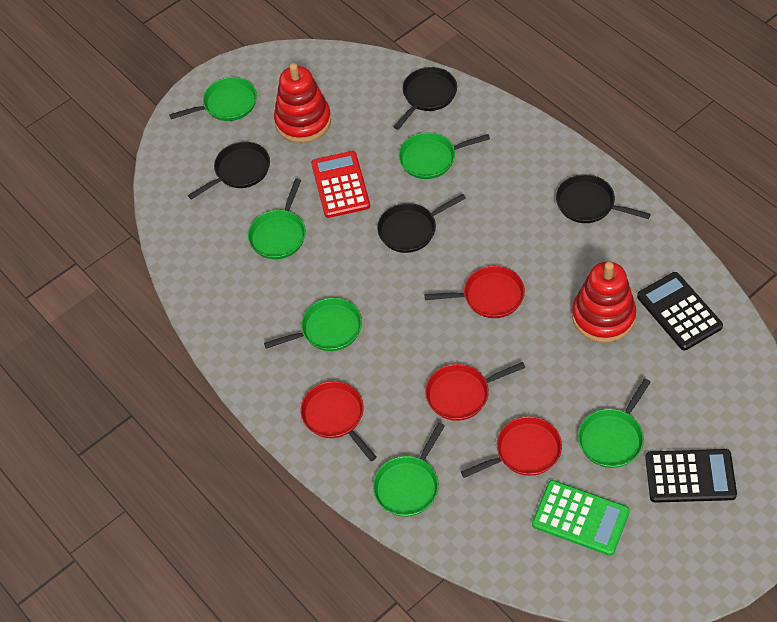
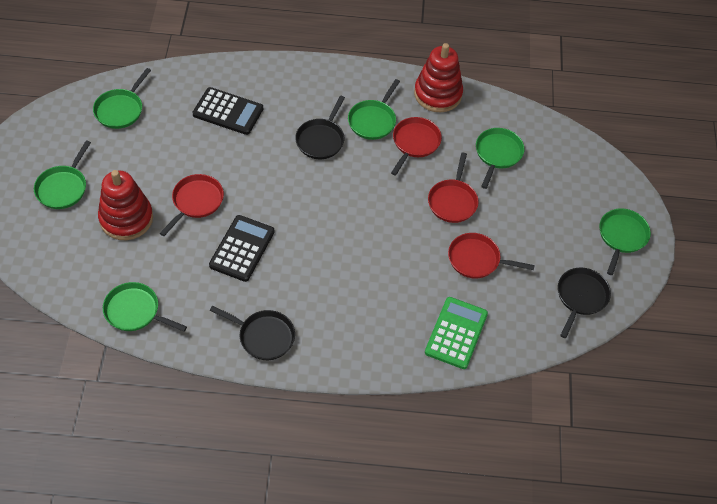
black pan: [188,142,270,200] [377,194,466,253] [394,67,457,130] [556,174,651,223] = 4 -> [210,305,295,360] [295,96,345,159] [558,268,611,338] = 3
red calculator: [311,151,370,218] = 1 -> none = 0

